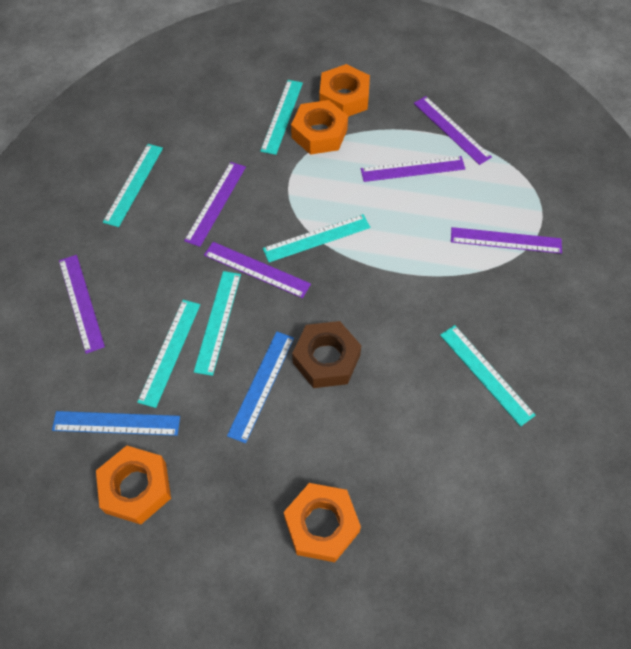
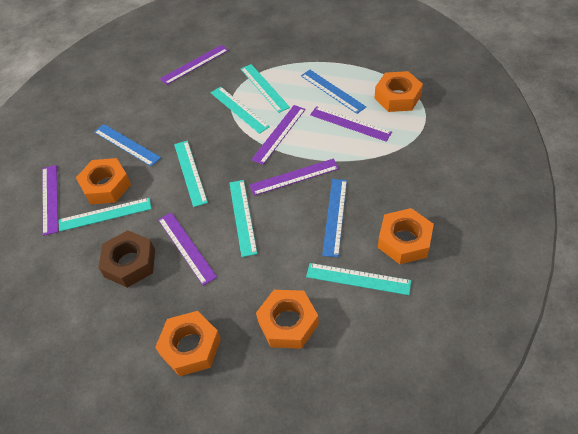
blue ruler: [52,411,180,436] [227,331,294,443] = 2 -> [94,124,161,167] [301,70,366,114] [322,179,347,257] = 3
orange nut: [96,446,171,525] [284,483,361,562] [291,100,348,155] [319,64,370,117] = 4 -> [76,158,131,204] [155,311,221,376] [256,290,319,349] [374,71,423,112] [378,208,434,264] = 5

